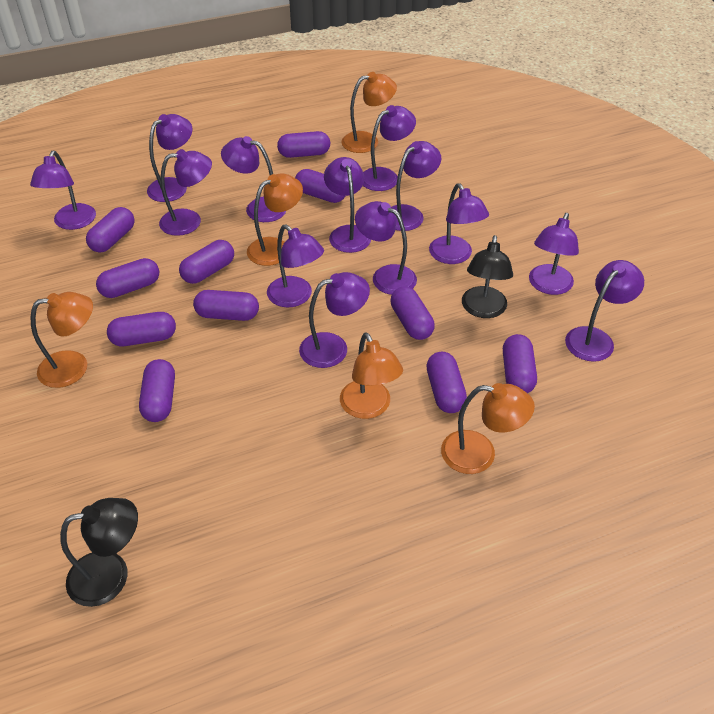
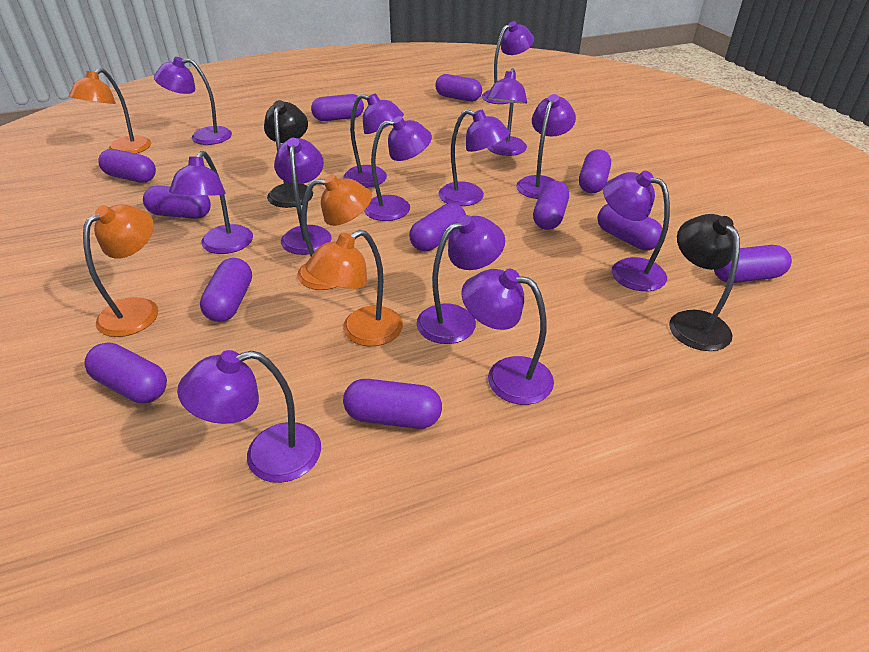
orange lamp: [30,292,93,388] [247,173,303,266] [340,332,403,419] [341,72,397,153] [441,383,535,474] = 5 -> [69,68,151,154] [83,204,158,337] [297,174,372,290] [305,230,403,346] = 4
purple capsule: [86,207,135,253] [96,258,159,298] [107,312,176,346] [139,359,175,422] [179,240,234,284] [193,290,259,321] [277,131,330,158] [295,169,345,203] [390,286,435,340] [426,352,467,413] [503,334,537,393] = 11 -> [84,342,167,403] [98,149,156,183] [143,186,211,219] [200,258,252,322] [311,94,364,121] [343,379,442,429] [409,203,466,251] [435,74,482,102] [533,181,569,230] [579,149,611,193] [598,204,663,250] [714,245,792,283] = 12

